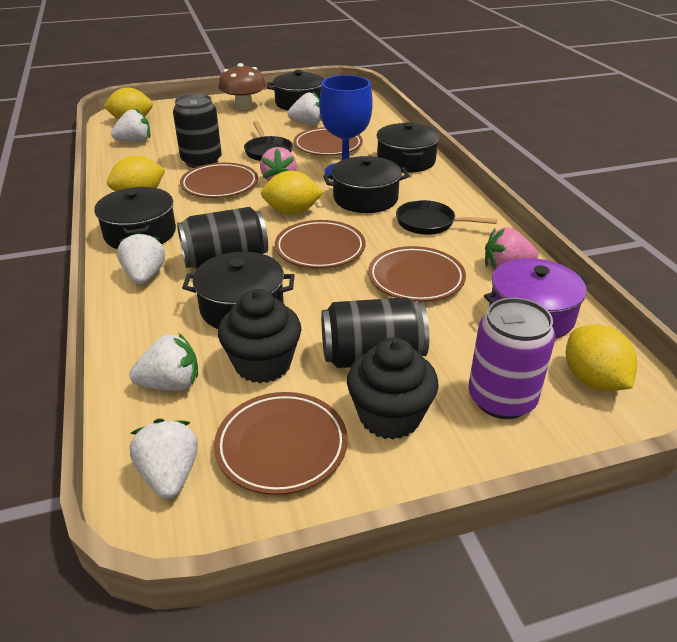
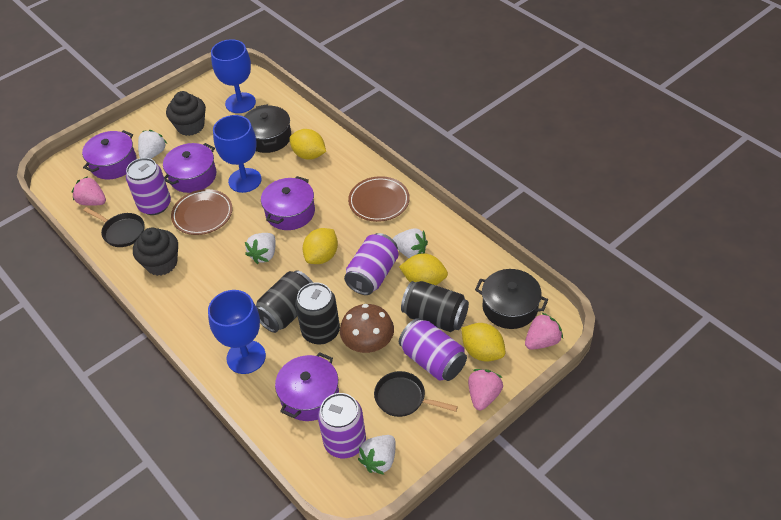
black pot: [94,187,176,249] [182,251,295,329] [267,70,324,110] [323,156,410,213] [377,122,440,173] = 5 -> [244,104,291,153] [475,269,548,329] = 2
blue goblet: [319,75,373,180] = 1 -> [208,290,266,374] [211,39,256,113] [213,115,262,193] = 3
brown plate: [180,163,258,198] [214,392,348,495] [275,220,366,269] [294,127,363,156] [368,246,466,302] = 5 -> [171,189,233,235] [348,176,410,222] = 2
pink strawberry: [260,147,297,181] [485,227,538,271] = 2 -> [72,176,106,206] [468,369,503,410] [525,312,563,350] = 3
purple can: [468,298,556,419] = 1 -> [126,158,171,215] [318,393,366,458] [344,233,399,295] [399,318,467,381] = 4
purple pot: [484,258,589,339] = 1 -> [82,130,137,179] [163,143,217,193] [261,176,315,230] [275,352,339,421] = 4
white strawberry: [111,108,150,143] [117,231,165,284] [129,333,198,391] [129,419,198,499] [288,92,322,124] = 5 -> [138,130,167,159] [245,233,276,264] [358,435,396,475] [393,228,428,258] = 4

